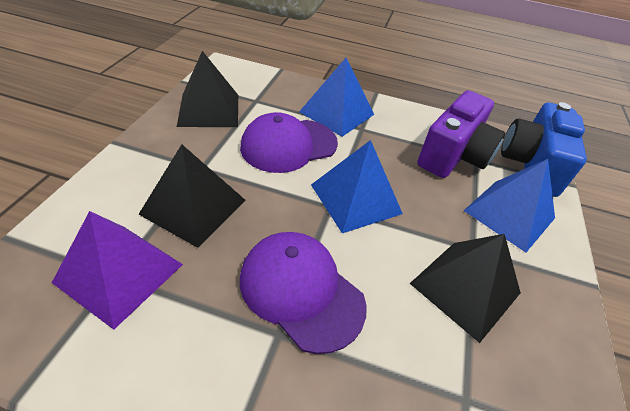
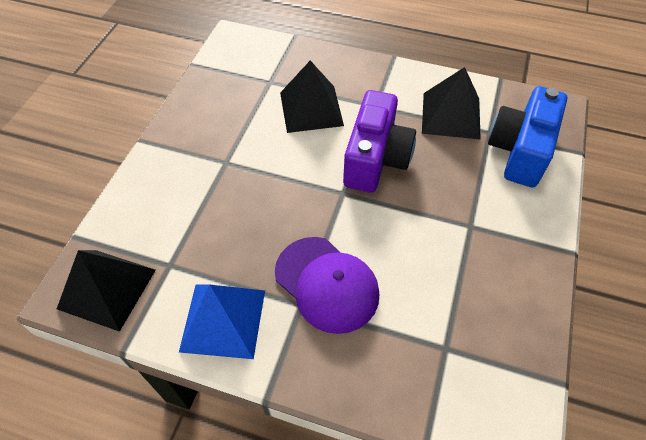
blue pyramid: [299,58,374,137] [311,140,403,233] [464,159,555,253] = 3 -> [179,284,265,359] = 1
purple cap: [240,112,338,173] [240,232,367,354] = 2 -> [275,237,380,334] = 1
purple pyramid: [52,211,183,330] = 1 -> none = 0

